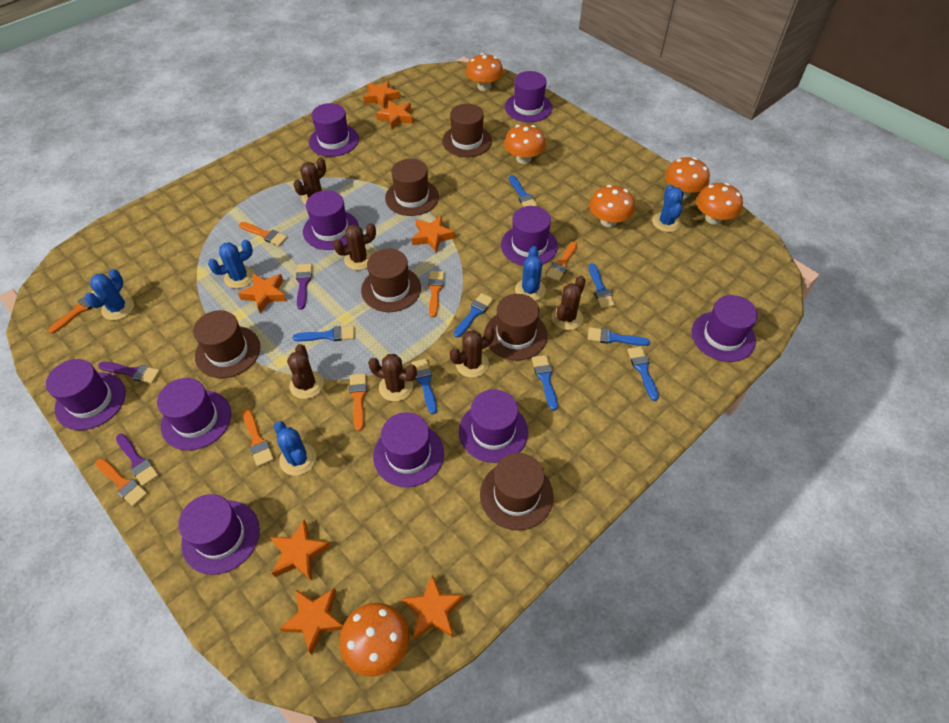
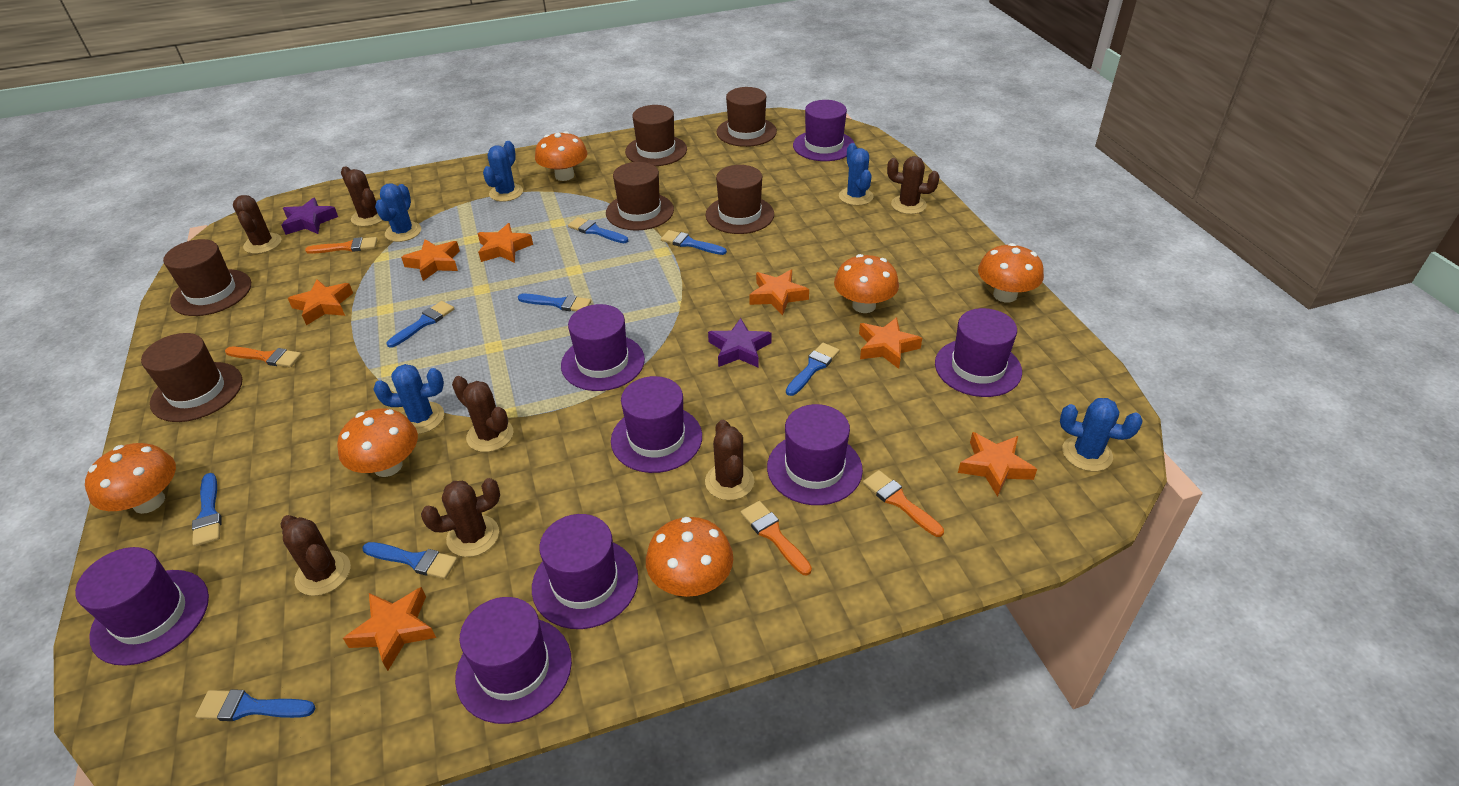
brown cactus: [287,344,324,399] [293,157,326,205] [333,223,376,270] [368,354,417,402] [450,327,494,378] [552,276,586,330] = 6 -> [233,195,282,254] [281,515,351,596] [341,166,383,227] [421,478,500,557] [452,376,513,452] [705,420,754,500] [887,156,940,214] = 7
orange brush: [48,291,97,333] [95,458,148,507] [239,222,287,246] [243,409,274,467] [349,373,367,431] [428,271,444,317] [546,241,577,281] = 7 -> [225,347,302,367] [305,237,378,254] [740,501,812,575] [863,470,944,537] = 4
purple brush: [98,362,160,383] [116,434,159,486] [296,264,312,310] = 3 -> none = 0
purple hat: [46,359,126,430] [157,378,231,450] [178,494,260,575] [303,190,359,250] [309,103,359,157] [373,412,444,487] [459,389,528,463] [501,206,558,266] [505,71,552,122] [692,295,758,362] = 10 -> [75,547,209,666] [455,597,572,724] [532,514,638,629] [561,304,645,391] [611,376,702,473] [767,404,863,505] [793,100,855,161] [935,308,1022,397] = 8
purple star: none = 0 -> [282,197,338,235] [708,318,772,368] = 2

